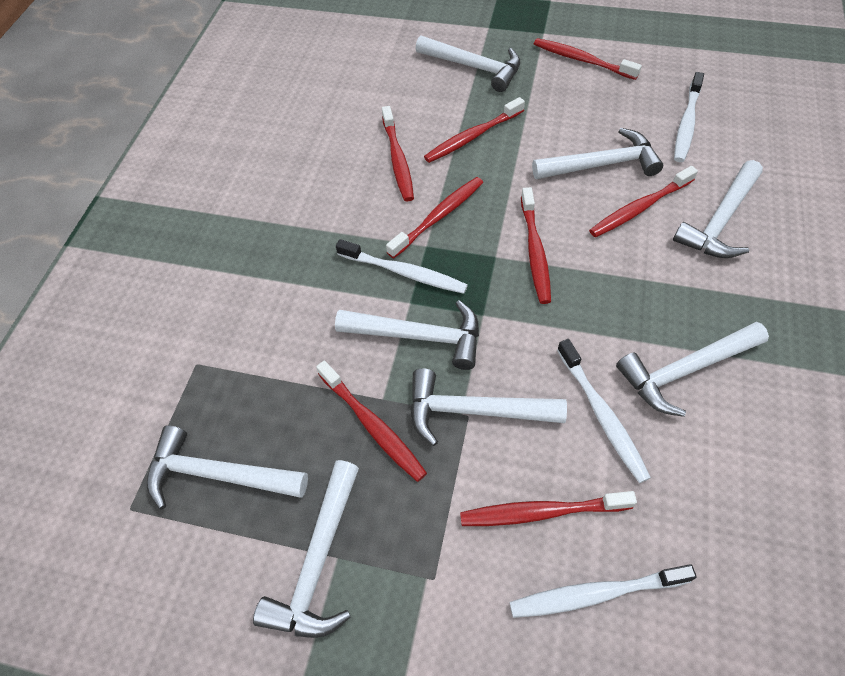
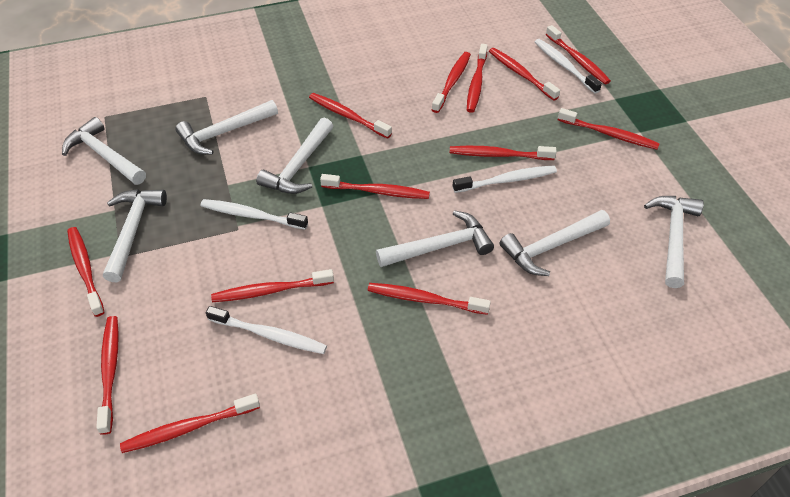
red toothbrush: [316,360,427,482] [382,106,414,202] [386,177,483,258] [424,97,525,163] [460,491,637,526] [521,187,551,304] [534,38,642,80] [589,166,698,238] = 8 -> [67,227,105,317] [96,316,119,435] [120,394,260,453] [211,269,334,302] [309,93,392,139] [320,174,430,199] [367,283,491,315] [432,52,471,113] [450,146,557,160] [467,44,488,113] [489,48,560,101] [546,25,611,84] [558,108,660,150] = 13
white hammer: [147,425,308,510] [253,460,359,638] [335,300,479,370] [410,368,567,446] [415,35,520,92] [532,128,663,179] [616,322,769,417] [673,160,763,258] = 8 -> [62,117,146,185] [103,189,167,282] [175,100,278,155] [256,118,333,194] [376,210,494,267] [499,210,610,276] [644,196,704,288] = 7

